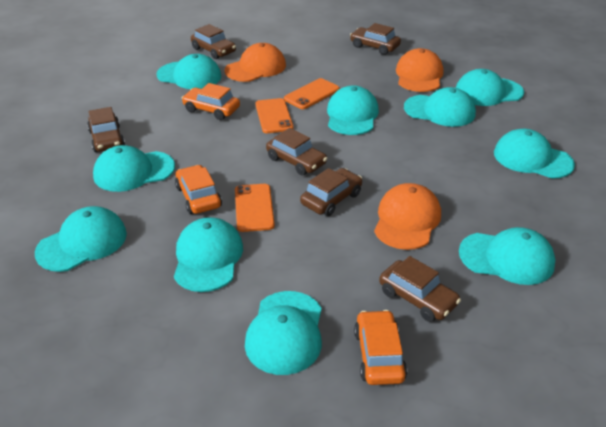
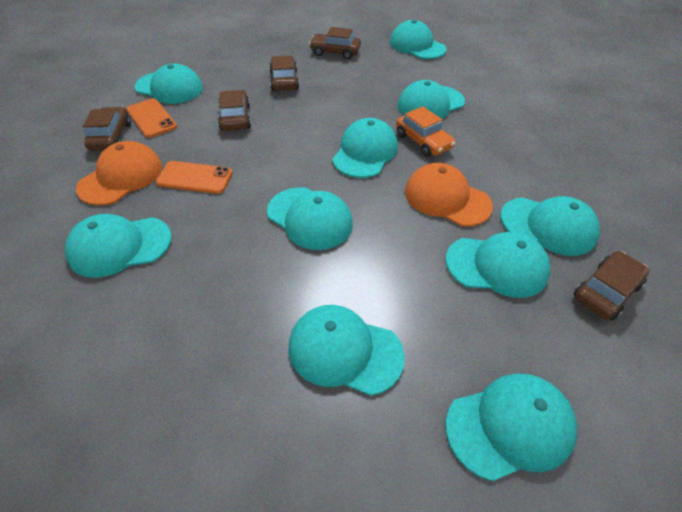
brown car: [87,107,125,152] [191,24,236,59] [266,128,327,176] [300,168,362,216] [350,23,401,55] [379,256,461,322] = 6 -> [83,107,131,151] [218,90,251,131] [269,55,299,91] [309,27,361,59] [573,251,650,321] = 5
orange cap: [224,43,286,82] [374,183,441,250] [396,48,444,92] = 3 -> [76,141,162,205] [405,163,493,226] = 2
orange car: [175,165,222,214] [182,83,240,120] [354,310,407,385] = 3 -> [396,106,455,157] = 1
orange phone: [235,184,275,232] [256,98,294,133] [284,78,340,109] = 3 -> [126,99,177,138] [156,161,233,194] = 2

